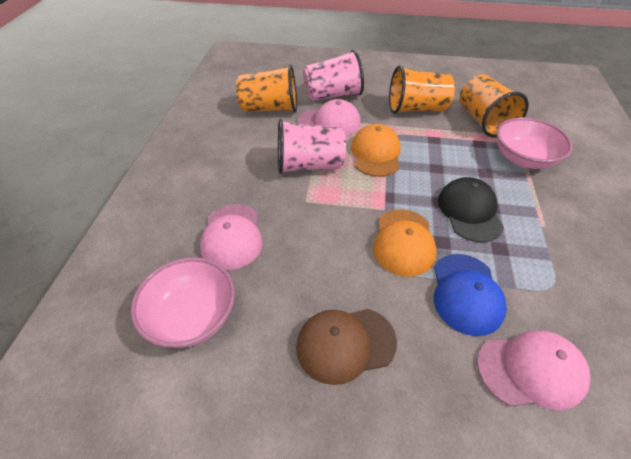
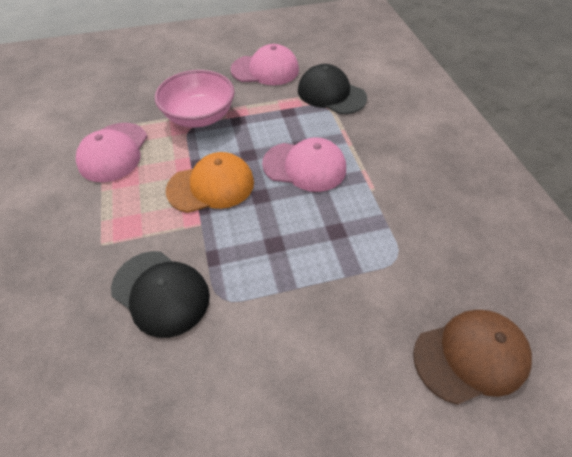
black cap: [438,177,504,242] = 1 -> [111,251,210,338] [298,64,367,114] = 2
blue cap: [434,254,507,336] = 1 -> none = 0
orange cap: [351,124,401,177] [373,209,437,277] = 2 -> [166,152,254,213] = 1
orange cup: [236,64,297,113] [389,65,455,114] [459,74,529,138] = 3 -> none = 0
pink bowl: [131,257,235,348] [497,117,573,169] = 2 -> [155,70,235,128] = 1
pink cup: [278,119,346,174] [303,50,364,101] = 2 -> none = 0

